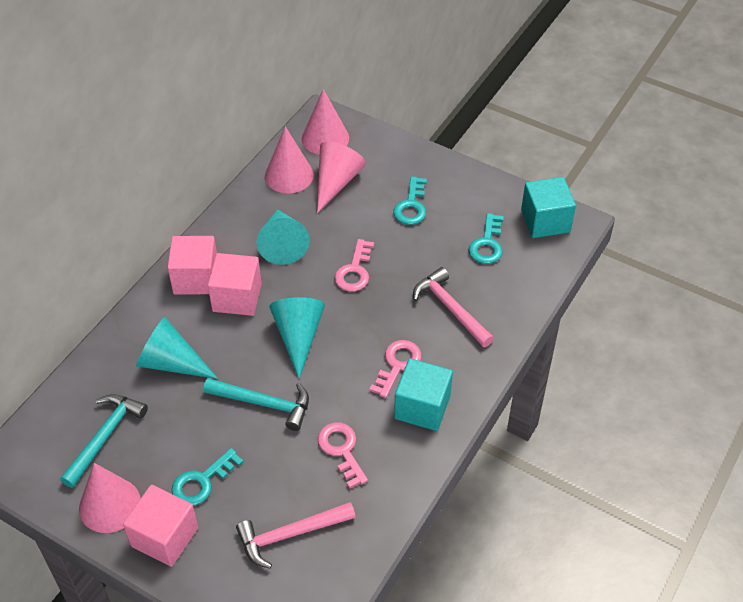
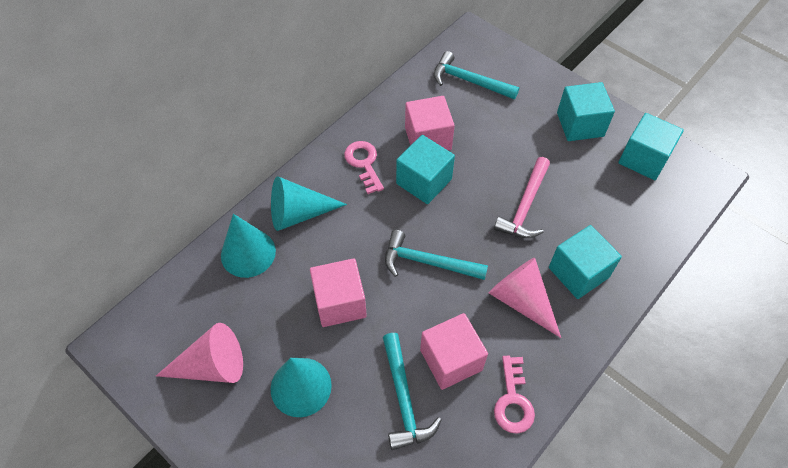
pink cone: [79,463,141,533] [265,126,314,193] [302,89,349,155] [317,141,366,213] = 4 -> [156,323,243,383] [489,258,561,338] = 2
pink hammer: [236,502,355,569] [413,267,494,347] = 2 -> [494,157,550,238] = 1
pink key: [318,422,368,489] [334,239,374,291] [369,340,421,398] = 3 -> [344,141,384,194] [494,356,535,434] = 2
turquoise cube: [394,358,453,431] [521,177,576,238] = 2 -> [396,135,455,204] [549,225,622,299] [557,82,615,141] [618,113,684,180] = 4
turquoise hammer: [60,394,148,488] [203,378,309,431] = 2 -> [383,333,441,450] [385,230,488,280] [434,51,519,100] = 3
turquoise key: [171,448,243,506] [393,176,427,225] [469,213,504,264] = 3 -> none = 0

